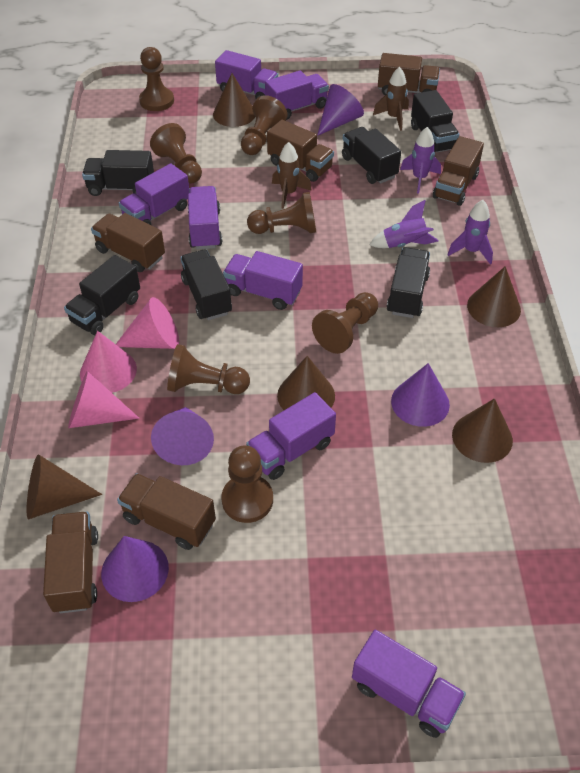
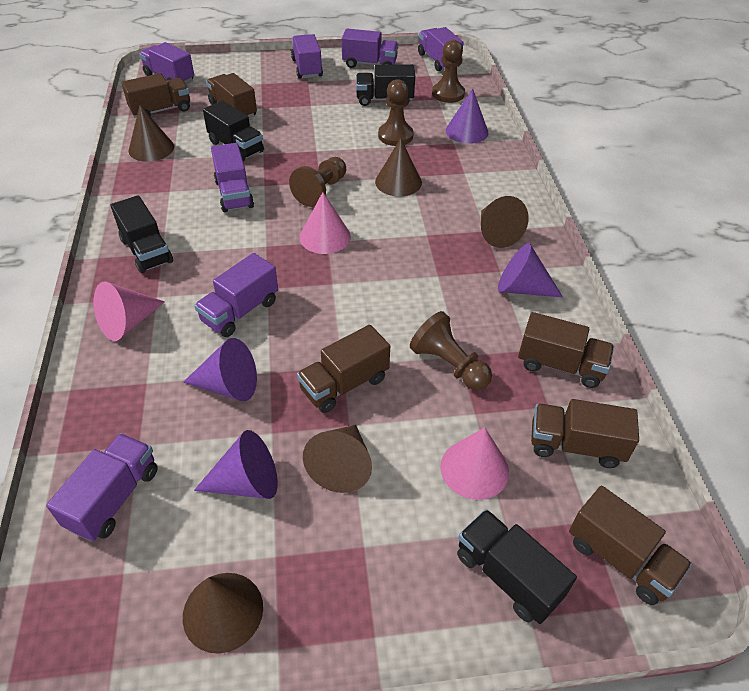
black truck: [64,255,140,335] [82,150,154,196] [180,250,232,320] [342,127,401,184] [386,247,430,318] [411,90,459,153] = 6 -> [111,195,173,273] [203,101,264,161] [356,65,415,106] [457,509,577,624] = 4
brown pawn: [139,47,174,111] [150,123,202,183] [167,344,250,394] [222,445,273,523] [241,95,288,155] [247,192,316,234] [312,292,378,354] = 7 -> [289,157,346,207] [378,79,414,146] [410,311,492,390] [432,40,465,103] = 4
brown rocket: [272,142,312,209] [373,67,409,131] = 2 -> none = 0
purple rocket: [370,200,438,248] [400,127,441,193] [447,200,493,265] = 3 -> none = 0

